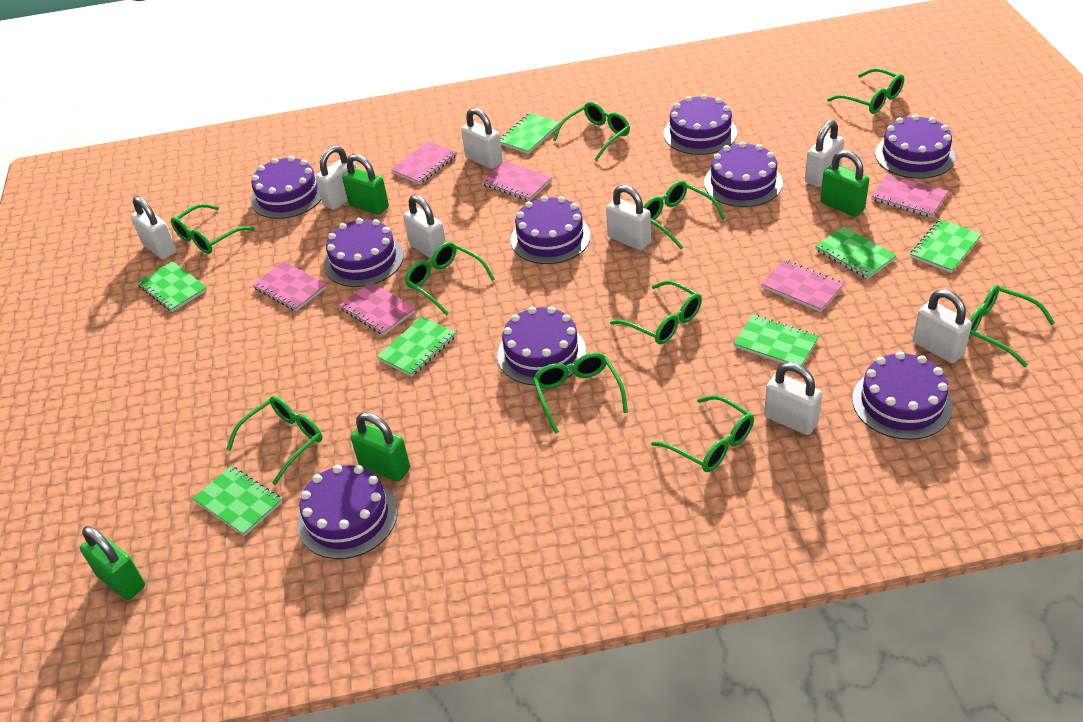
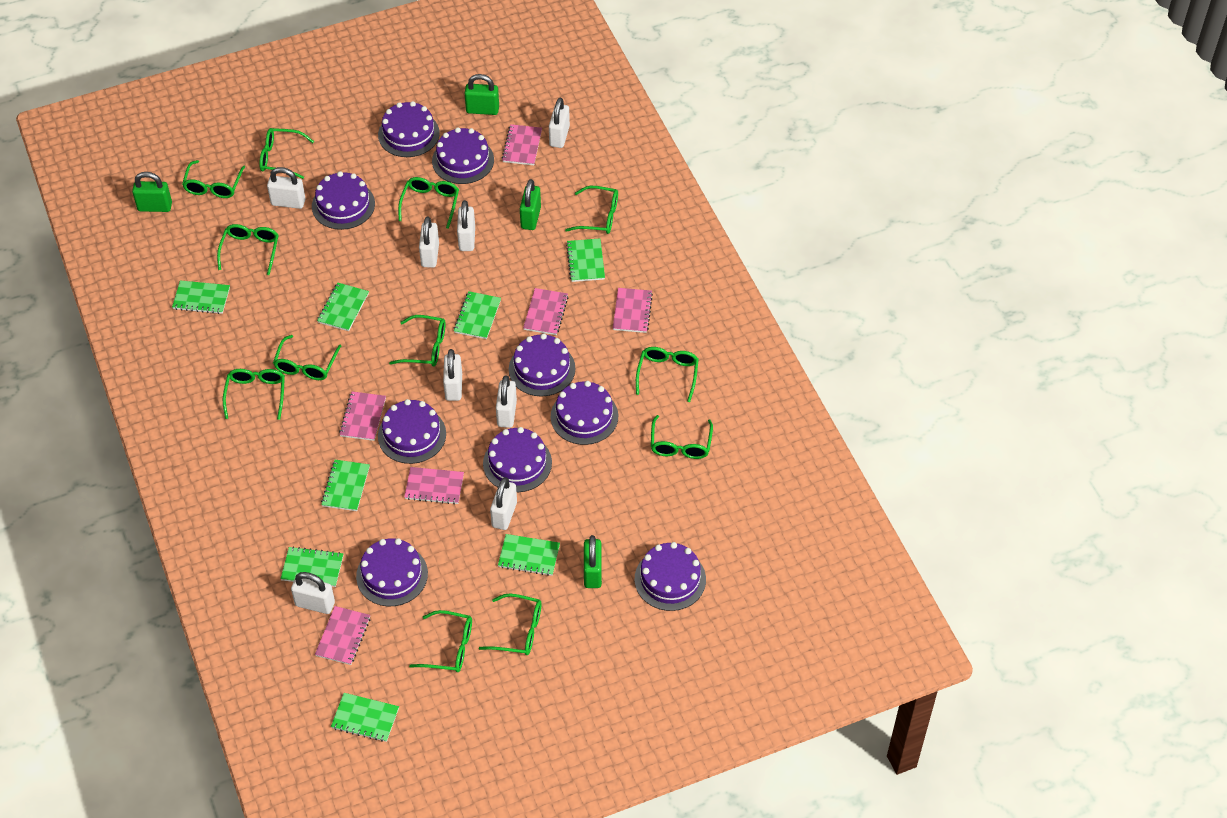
green glasses: [171,204,255,254] [227,396,322,485] [405,242,495,315] [533,352,628,434] [553,102,630,161] [610,280,702,344] [643,180,726,249] [651,395,754,472] [827,68,904,114] [968,284,1055,367] = 10 -> [182,160,245,198] [217,224,279,275] [223,369,285,420] [259,128,314,179] [273,335,341,380] [389,315,445,367] [398,177,459,229] [409,610,472,672] [479,594,542,655] [565,186,618,234] [636,347,699,402] [651,415,713,459] = 12
green notebook: [137,261,207,312] [192,466,282,536] [377,316,456,377] [500,113,560,154] [734,315,819,366] [815,226,897,279] [910,219,982,273] = 7 -> [172,280,230,314] [280,546,343,587] [317,283,369,331] [321,460,370,511] [331,693,399,742] [454,291,501,339] [498,534,560,576] [566,239,605,282] = 8

